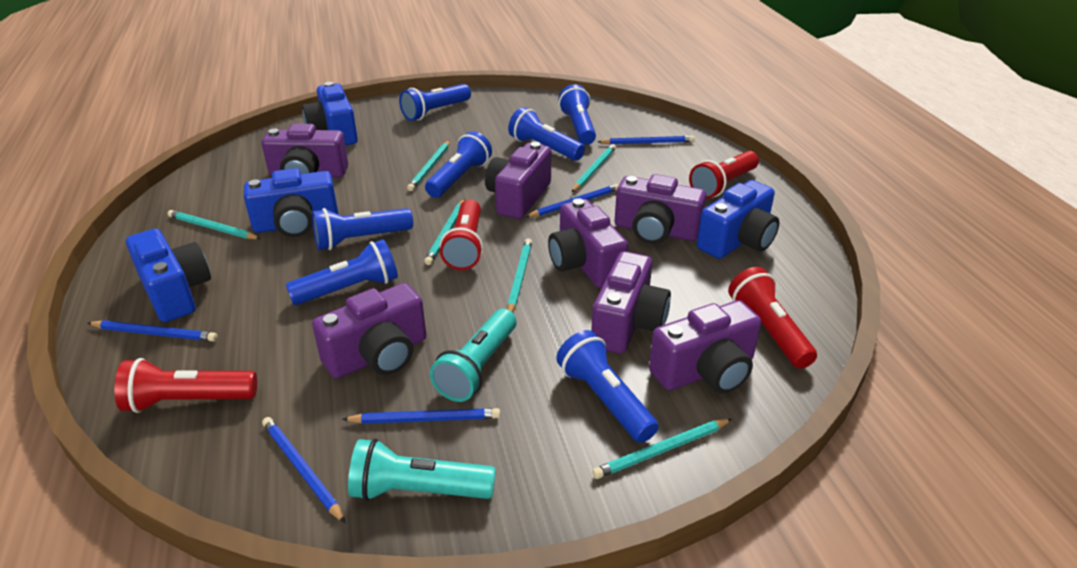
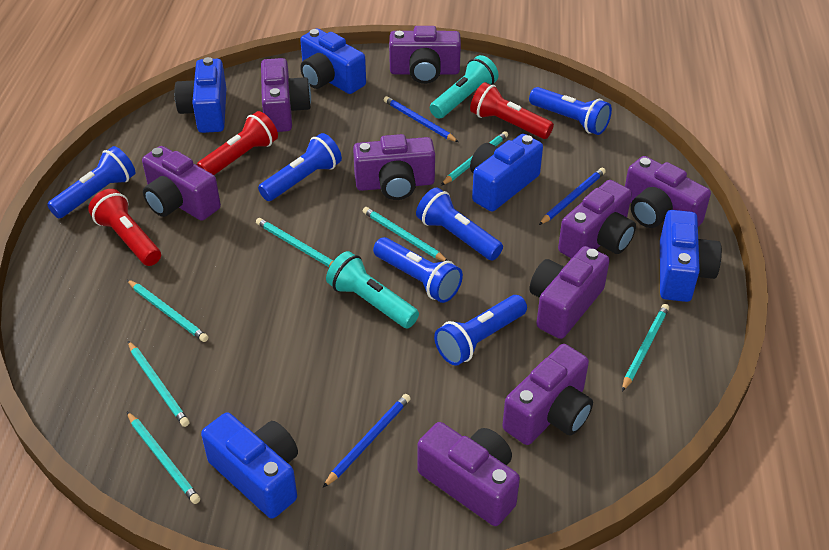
blue camera: [126,229,211,322] [244,168,338,237] [302,82,358,146] [697,180,779,259] = 4 -> [174,57,227,133] [201,412,298,519] [300,29,366,94] [470,134,543,212] [660,210,722,302] = 5
blue flashlight: [286,239,398,305] [312,208,413,250] [399,84,471,121] [425,131,492,198] [508,107,585,161] [556,330,659,443] [558,84,596,145] = 7 -> [47,146,135,218] [258,133,342,201] [373,237,463,303] [416,188,503,260] [434,295,527,366] [529,87,612,135] = 6
blue pencil: [88,320,218,341] [262,417,345,523] [342,408,500,424] [526,184,619,217] [598,136,695,145] = 5 -> [323,394,411,488] [384,96,459,142] [539,168,606,225] = 3
purple camera: [262,124,348,178] [312,283,426,379] [485,142,551,219] [548,198,628,288] [591,251,671,354] [615,174,707,244] [649,300,761,394] = 7 -> [142,146,221,221] [261,58,311,132] [353,134,435,200] [389,26,461,84] [417,422,520,526] [502,344,593,445] [530,246,610,339] [558,180,636,259] [625,156,711,228] = 9
red flashlight: [114,358,257,413] [440,199,483,270] [689,151,759,199] [728,267,817,369] = 4 -> [88,189,161,266] [197,111,278,175] [470,82,554,139] = 3
turquoise pencil: [168,210,261,239] [407,141,450,191] [424,199,465,265] [507,238,532,313] [572,144,616,192] [592,419,732,479] = 6 -> [127,280,208,342] [127,412,200,504] [128,341,190,427] [256,218,333,267] [363,207,448,261] [441,131,508,185] [622,304,669,391] = 7

